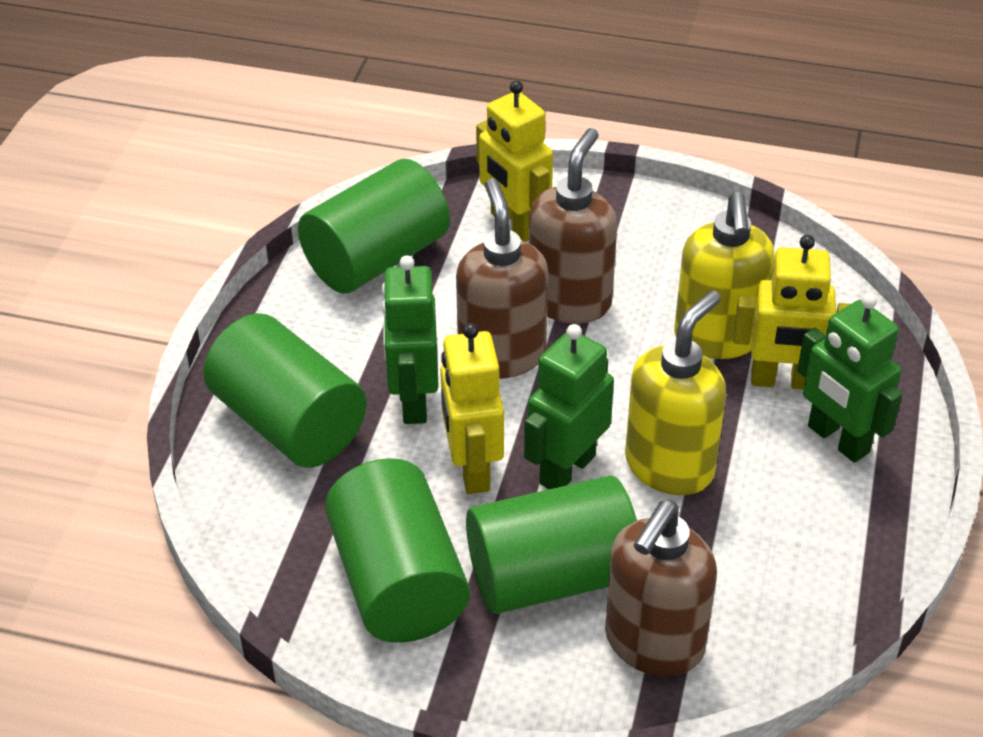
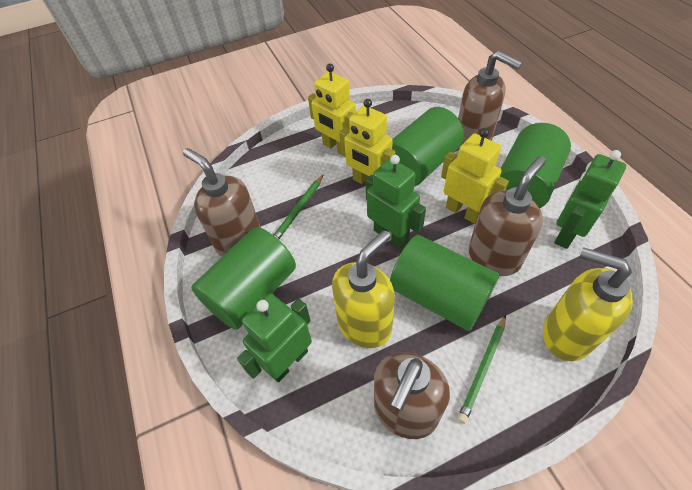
brown soap dispenser: [456,178,548,379] [529,128,617,324] [605,500,717,677] = 3 -> [183,148,261,257] [374,352,450,439] [458,51,523,149] [468,156,546,276] = 4
green pencil: none = 0 -> [274,175,323,240] [457,315,506,424] = 2

